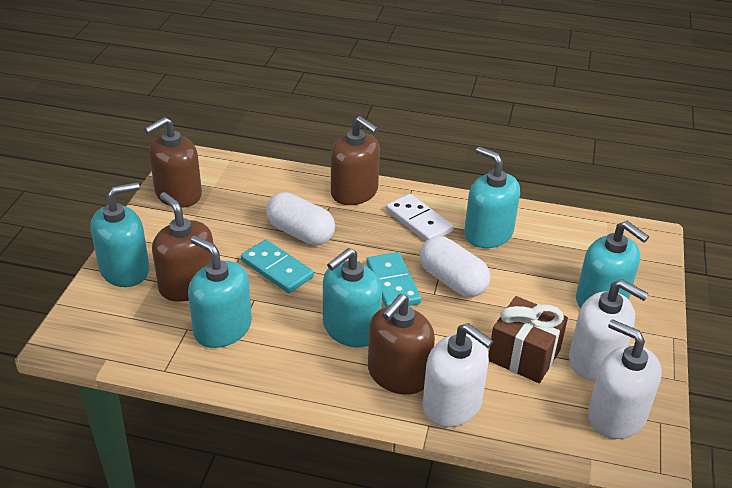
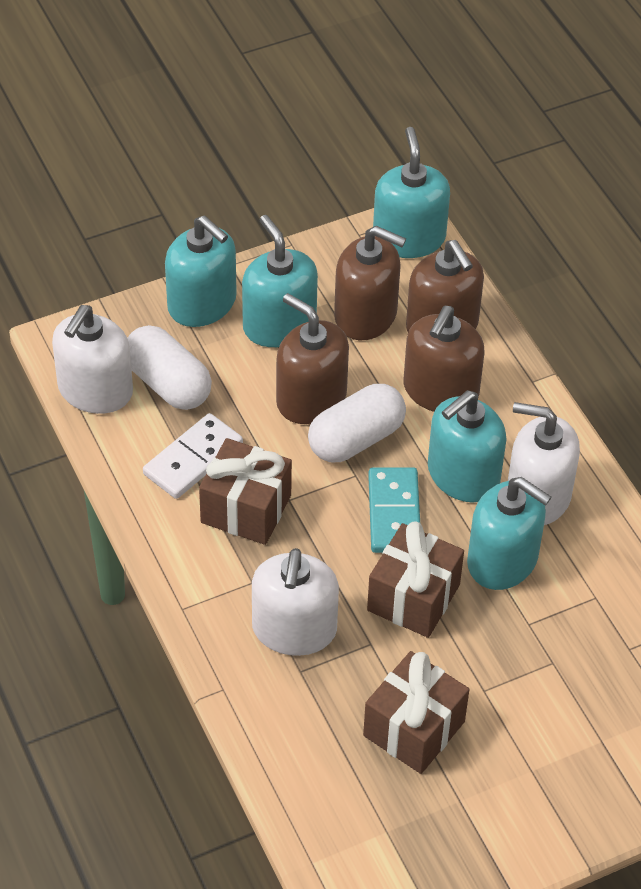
brown gift: [488,296,568,383] = 1 -> [199,438,292,545] [363,651,469,774] [367,522,464,638] = 3
turquoise domino: [241,240,314,293] [366,252,421,307] = 2 -> [368,467,420,553] = 1

